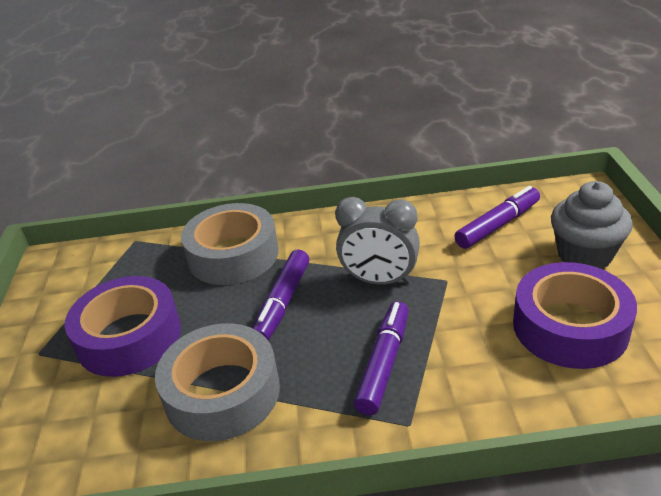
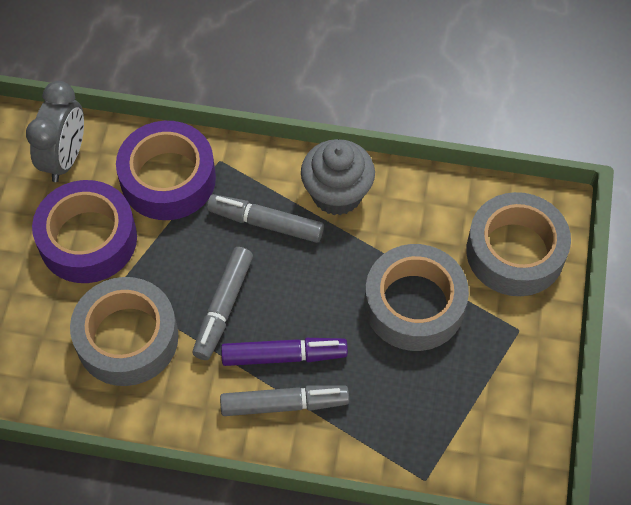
grey marker: none = 0 -> [192,247,253,360] [207,194,324,243] [220,385,349,416] = 3
grey tape: [155,323,280,441] [181,203,279,285] = 2 -> [70,277,178,386] [365,244,469,351] [466,192,571,296] = 3
purple marker: [253,250,309,341] [354,301,409,415] [454,186,540,249] = 3 -> [221,338,348,366] = 1

